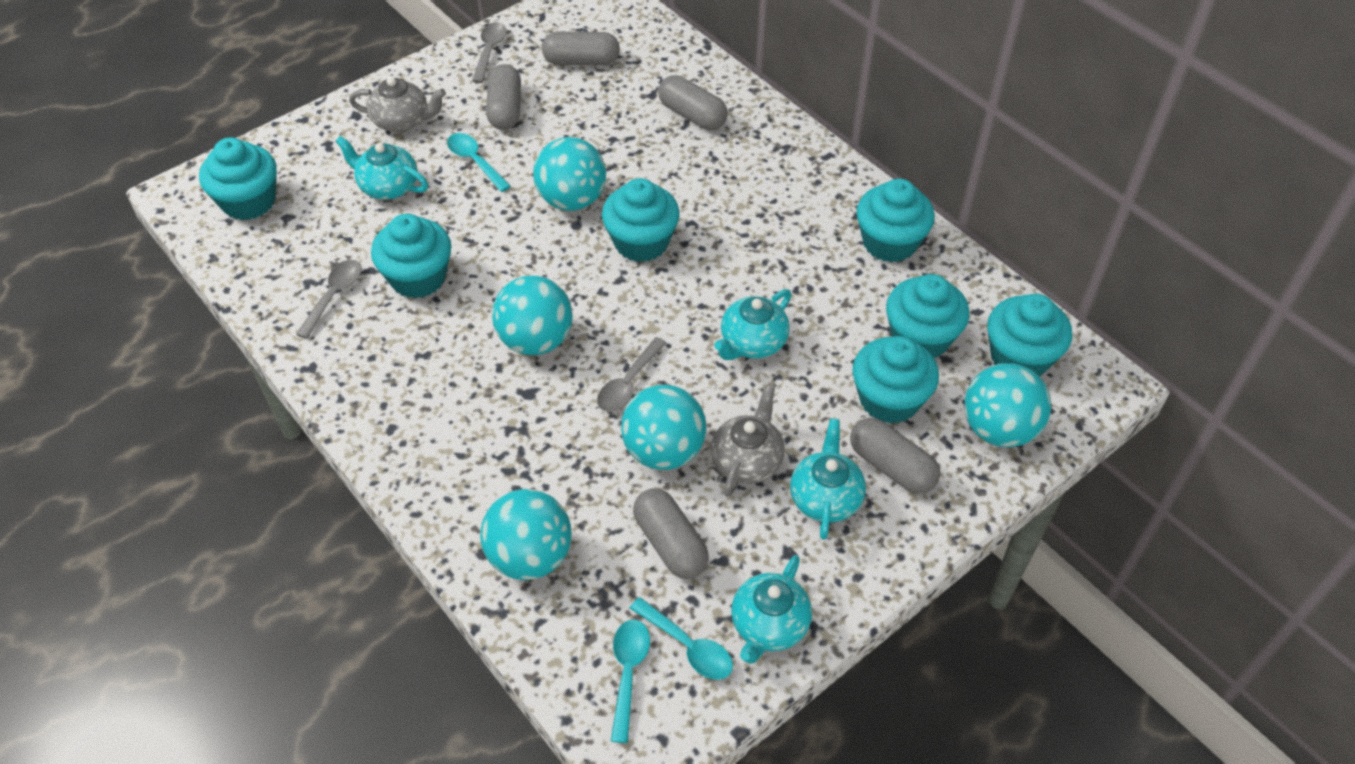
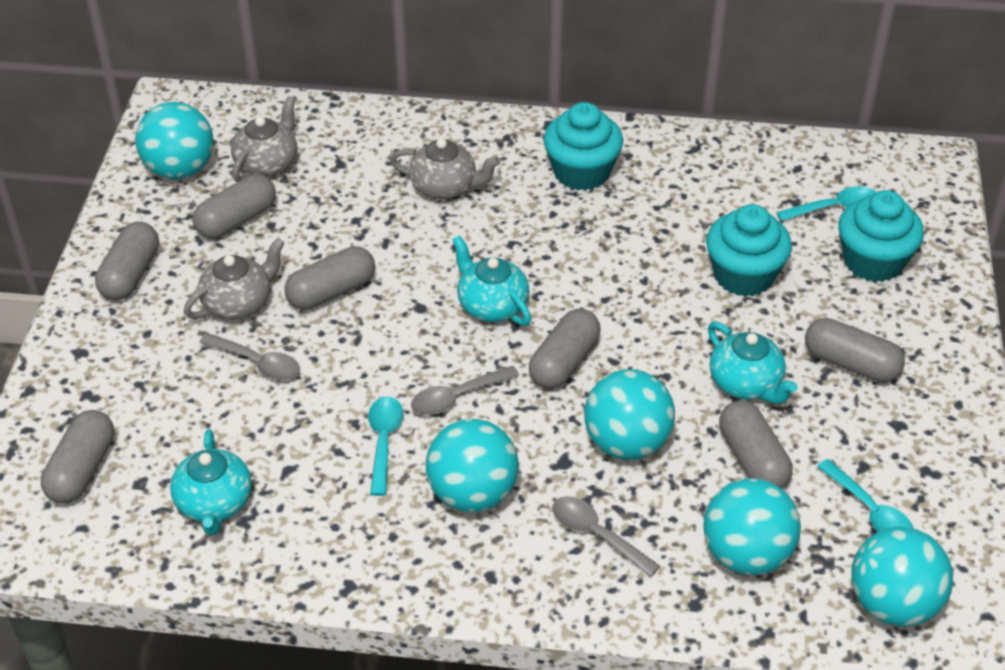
grey capsule: [486,64,521,130] [542,32,620,65] [633,488,709,579] [658,75,728,130] [850,418,940,494] = 5 -> [41,410,114,503] [95,222,159,300] [193,174,276,239] [284,246,375,310] [529,309,600,389] [719,401,793,489] [805,318,905,382] = 7
grey teapot: [349,77,446,132] [711,385,785,497] = 2 -> [184,238,285,320] [231,96,297,182] [390,138,500,200] = 3
turquoise cupcake: [199,137,277,220] [371,214,451,299] [602,178,680,262] [852,336,939,424] [856,179,935,262] [886,274,969,358] [987,294,1072,377] = 7 -> [543,102,623,191] [706,204,792,297] [838,190,924,282] = 3
turquoise teapot: [335,136,428,200] [714,289,792,360] [731,555,812,664] [790,418,866,540] = 4 -> [170,429,252,536] [452,235,531,326] [708,322,797,404] = 3

